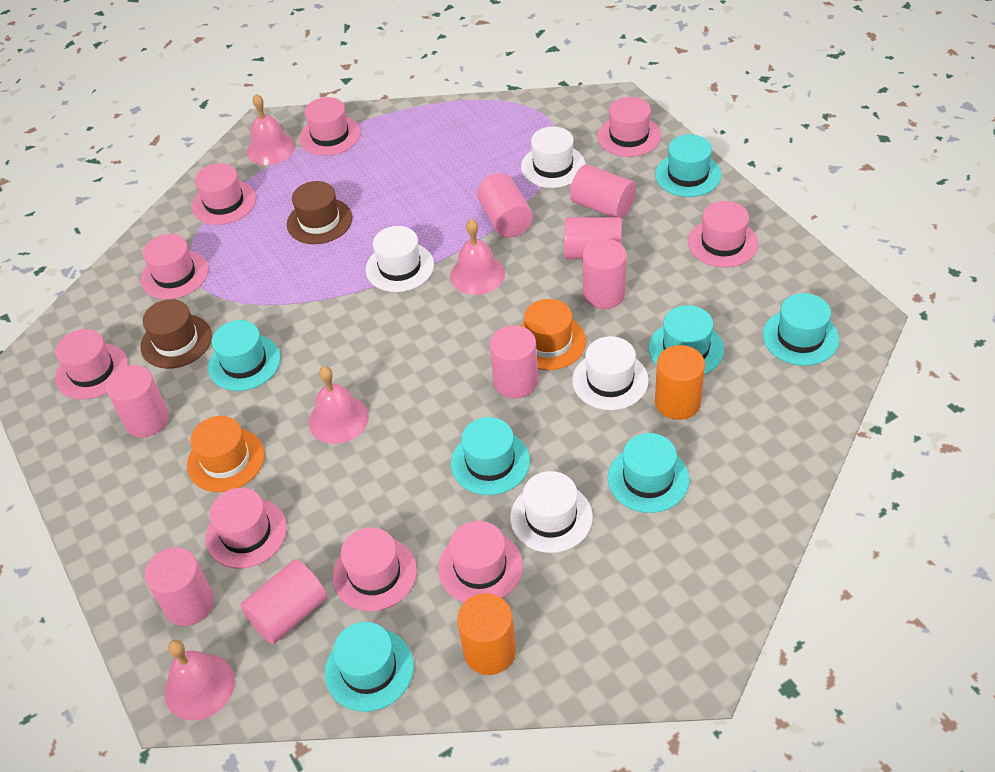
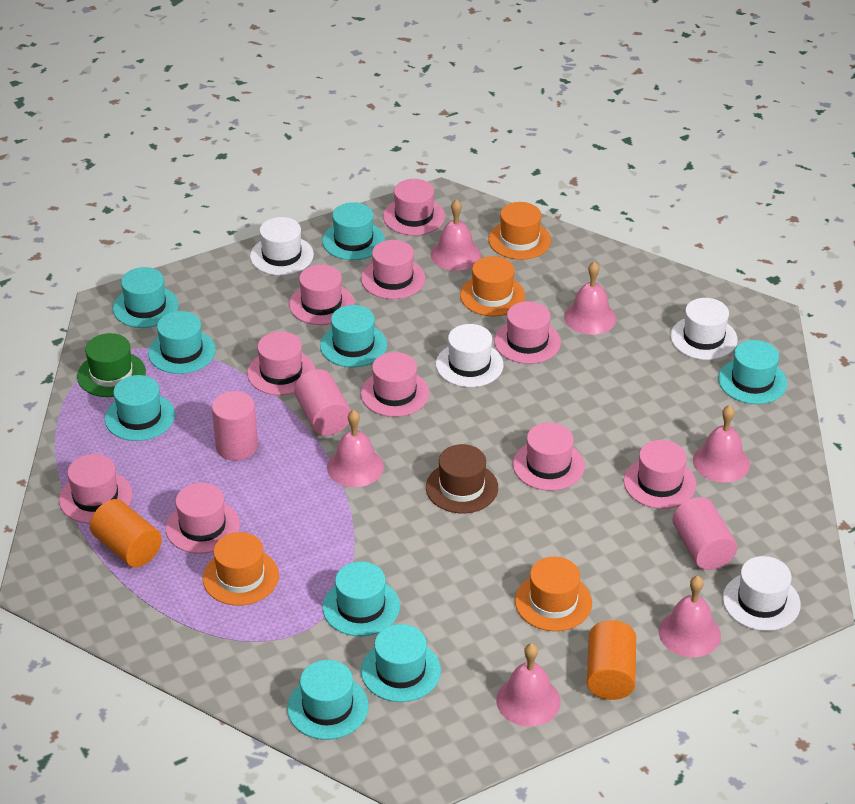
brown hat: [141,299,212,369] [287,181,352,244] = 2 -> [426,444,498,513] = 1
green hat: none = 0 -> [77,333,146,397] = 1
orange hat: [187,416,265,492] [520,299,586,370] = 2 -> [203,532,279,606] [460,256,525,316] [488,202,551,260] [515,557,592,631] = 4
pink bell: [164,640,235,721] [247,94,295,165] [309,366,369,444] [450,219,505,295] = 4 -> [327,410,384,487] [431,199,481,271] [496,643,561,727] [564,261,616,335] [659,576,721,657] [693,405,750,482] = 6
pink cylinder: [106,365,169,437] [145,547,214,626] [240,559,327,644] [477,173,533,238] [490,325,538,398] [564,217,622,259] [570,164,636,219] [582,239,627,309] = 8 -> [212,391,258,461] [294,369,351,436] [672,497,737,570] = 3
pink hat: [55,329,128,400] [141,234,209,300] [192,163,256,225] [205,488,287,569] [299,97,361,156] [333,527,417,611] [438,521,523,603] [597,97,661,157] [688,201,758,268] = 9 -> [59,454,133,523] [165,483,240,554] [247,331,315,395] [289,264,354,325] [361,240,426,299] [361,352,430,417] [383,179,445,235] [494,301,561,364] [513,422,585,491] [624,440,697,509] = 10
turquoise hat: [208,320,281,391] [325,622,414,712] [451,417,530,495] [608,433,689,513] [649,305,724,375] [655,134,722,197] [763,293,839,366] = 7 -> [105,375,175,441] [113,267,179,328] [148,311,216,374] [287,660,369,740] [320,305,387,367] [322,202,385,260] [322,561,400,636] [361,624,441,702] [718,340,787,404] = 9

